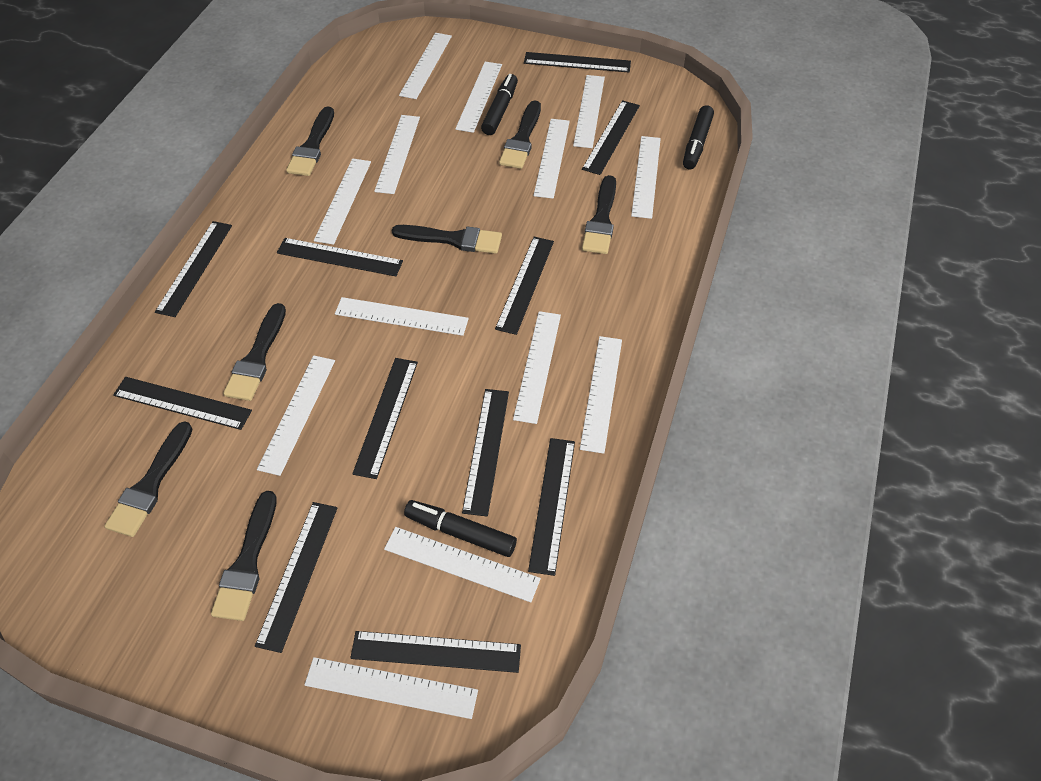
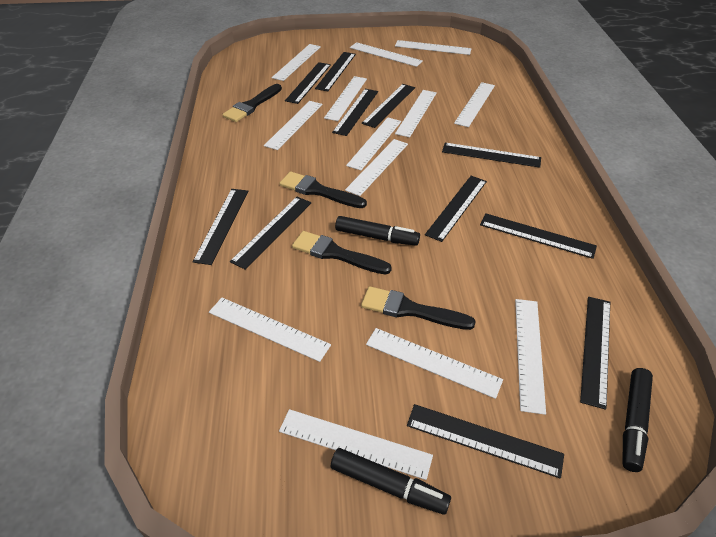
black brush: [104,421,193,537] [211,491,277,621] [223,303,286,401] [286,106,334,176] [392,225,502,254] [499,100,541,169] [582,175,616,254] = 7 -> [222,84,282,122] [280,171,367,208] [292,231,392,274] [361,286,476,330] = 4

